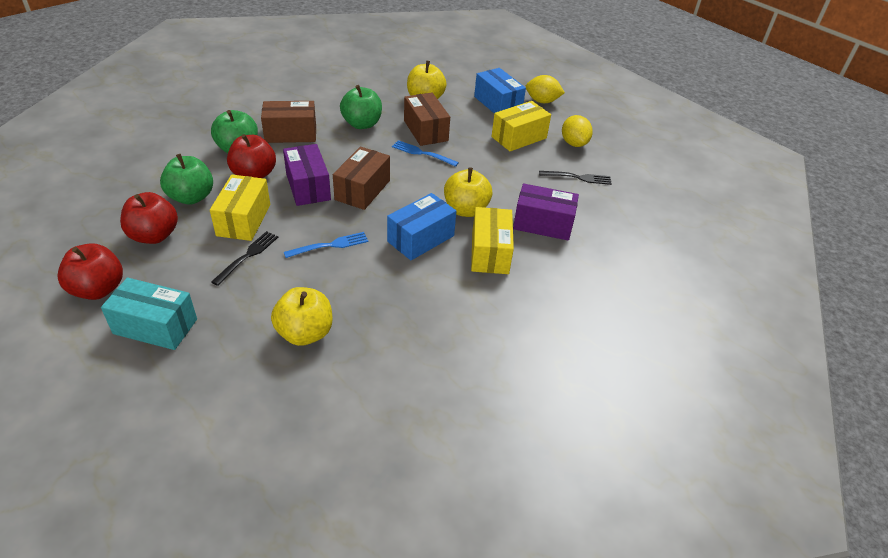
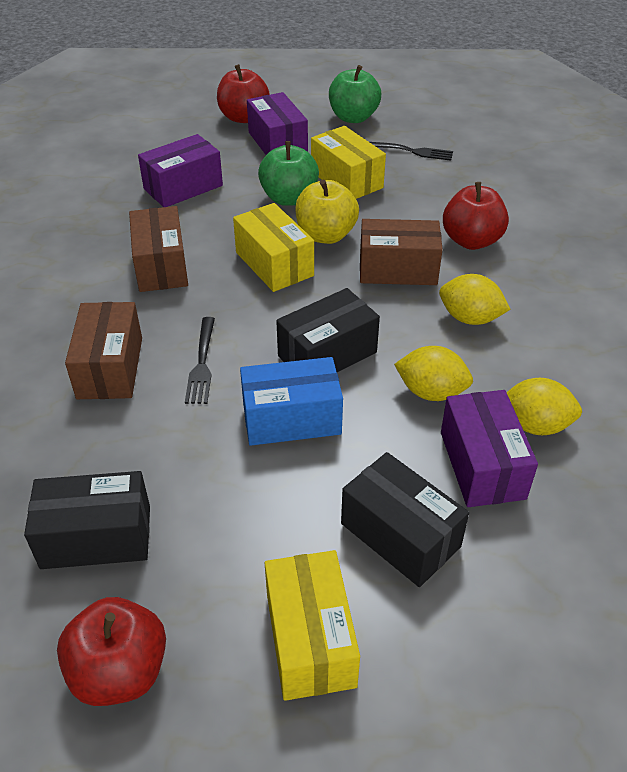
black box: none = 0 -> [24,471,150,569] [276,288,380,372] [341,452,469,587] = 3
blue box: [387,193,456,260] [474,68,526,113] = 2 -> [240,357,343,446] = 1
blue fork: [284,232,369,258] [392,140,459,167] = 2 -> none = 0
green apple: [160,154,213,205] [211,110,258,153] [340,85,382,129] = 3 -> [258,141,319,206] [329,65,381,123] = 2
purple box: [283,144,331,206] [513,183,579,240] = 2 -> [138,134,223,207] [247,92,308,155] [441,390,538,507] = 3
turquoise box: [101,278,197,350] = 1 -> none = 0
yellow apple: [271,287,332,346] [407,61,446,99] [444,167,492,217] = 3 -> [295,179,359,244] = 1
yellow lemon: [526,75,565,103] [562,115,593,147] = 2 -> [394,346,473,401] [439,274,511,325] [506,378,582,435] = 3

